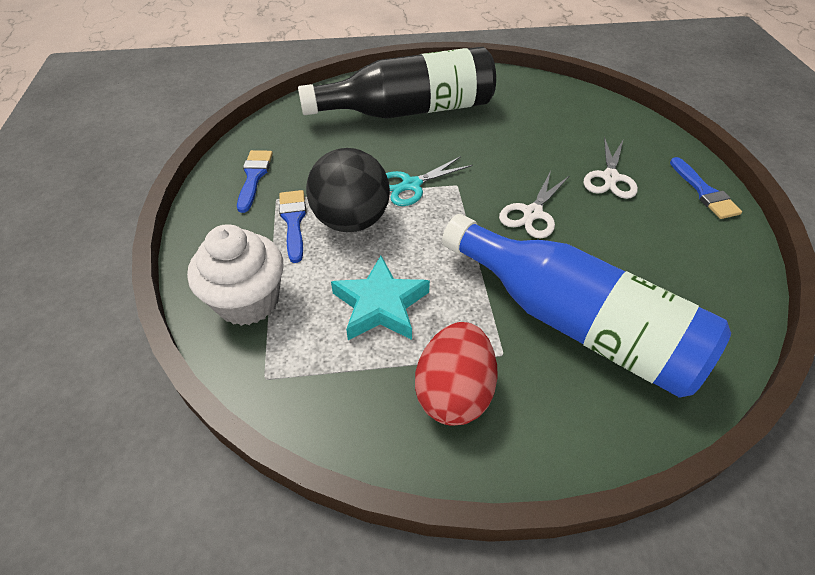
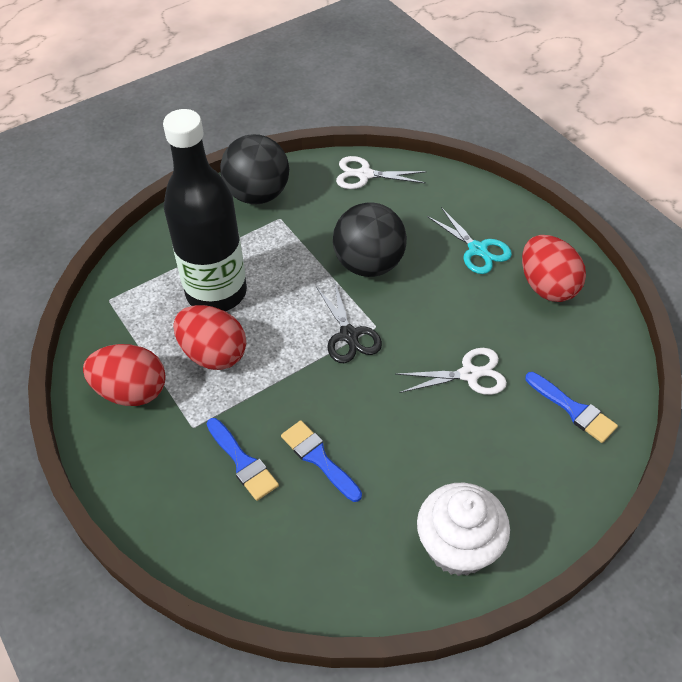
black ball: [306,148,390,232] = 1 -> [220,134,289,204] [333,202,407,277] = 2
black scissors: none = 0 -> [316,282,382,363] = 1
blue bottle: [442,214,731,398] = 1 -> none = 0
red egg: [415,322,498,426] = 1 -> [83,344,166,406] [173,305,246,370] [522,235,586,302] = 3
turquoise star: [331,256,430,340] = 1 -> none = 0

